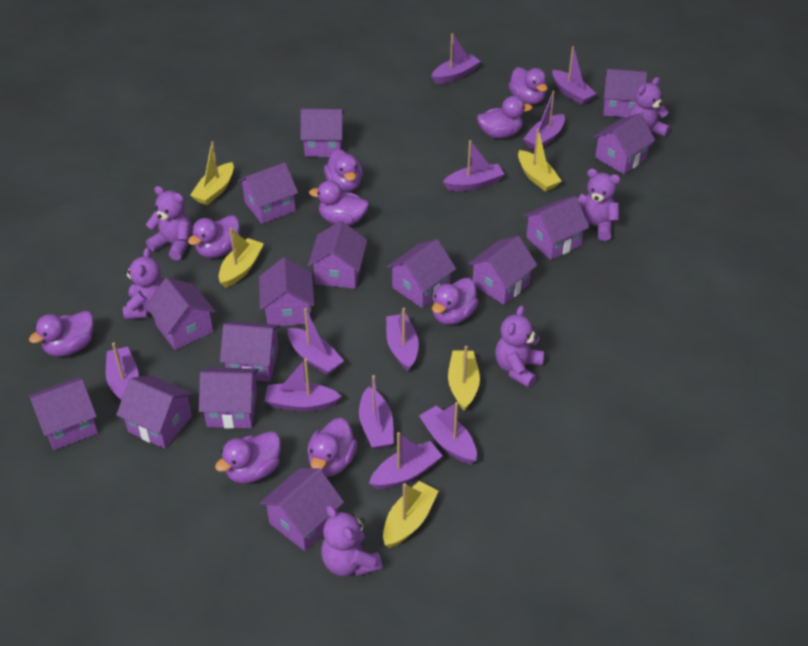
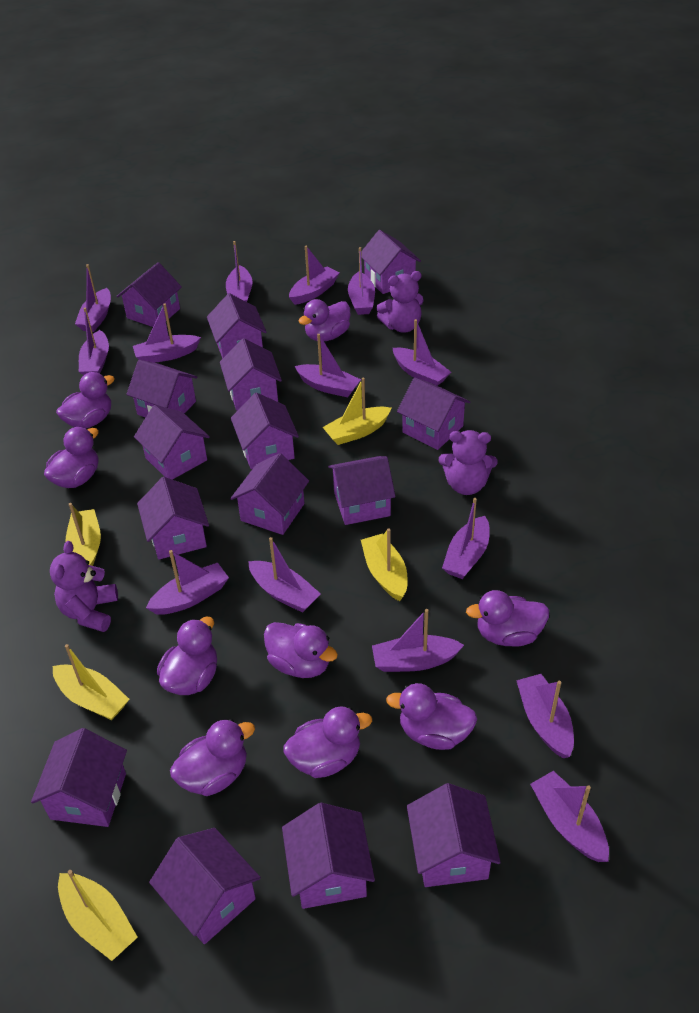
purple boat: [106,342,139,400] [265,358,342,412] [288,308,344,375] [359,375,394,450] [369,432,443,489] [386,308,419,371] [419,402,477,464] [431,33,481,84] [443,140,504,191] [523,91,565,150] [552,46,596,105] = 11 -> [75,264,111,332] [79,308,109,375] [133,303,201,363] [146,550,229,615] [226,241,253,302] [248,537,321,613] [289,246,339,305] [295,334,361,397] [348,247,375,315] [372,609,464,672] [393,319,451,386] [442,498,490,579] [516,674,574,758] [530,771,609,862] = 14
purple teddy bear: [123,248,163,320] [146,186,192,260] [321,505,383,577] [495,305,544,388] [578,169,620,241] [629,77,670,146] = 6 -> [50,541,118,632] [376,271,424,333] [439,430,497,495] = 3

